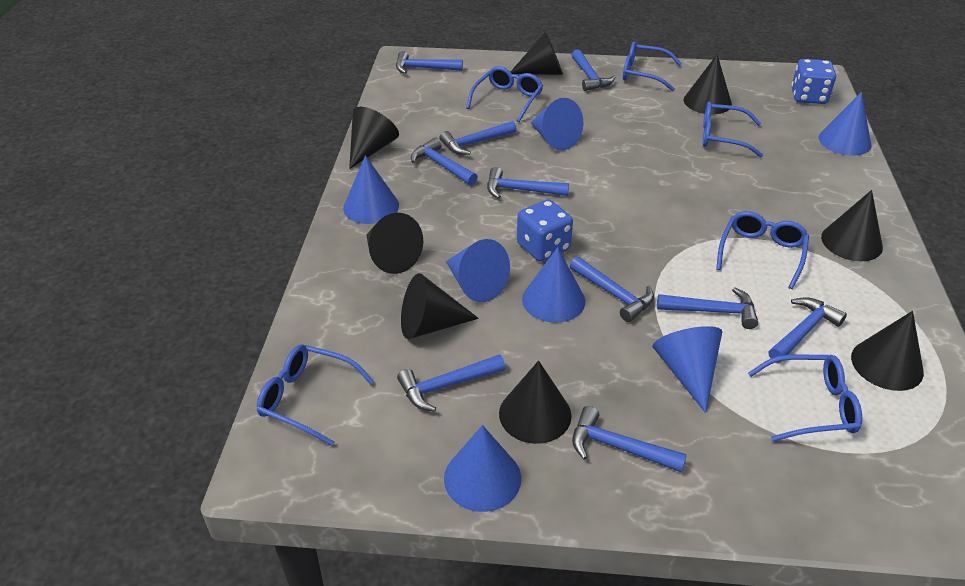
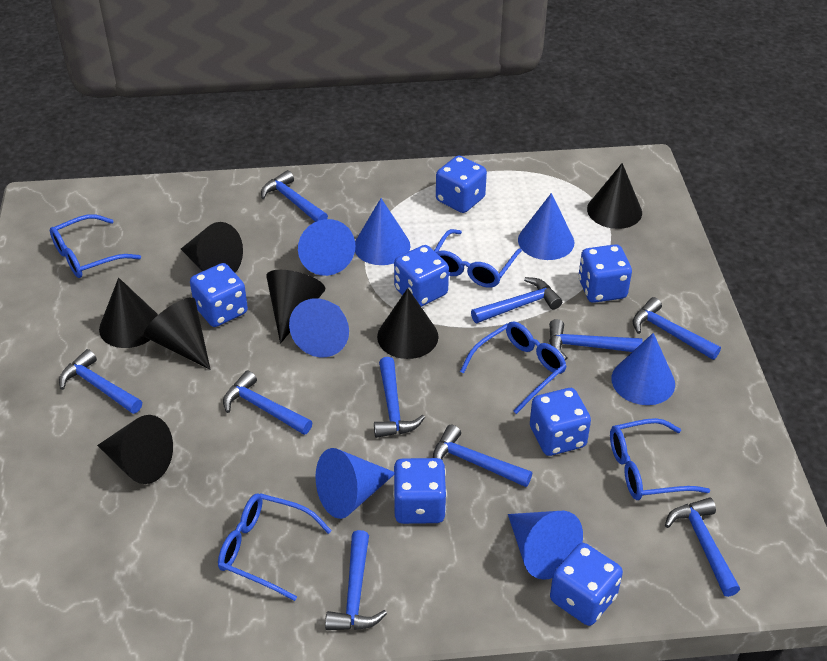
black cone: [349,107,399,169] [366,213,423,274] [401,273,479,339] [499,361,572,444] [511,31,563,75] [684,54,732,114] [821,190,883,261] [851,311,924,391] = 8 -> [97,415,173,484] [99,278,158,348] [144,297,211,370] [181,222,243,273] [266,270,325,344] [377,288,438,359] [587,163,642,229] = 7
blue dice: [517,199,573,261] [792,59,836,104] = 2 -> [190,263,248,327] [393,458,447,524] [394,245,449,307] [436,155,487,213] [530,388,591,456] [550,543,623,626] [579,244,632,303] = 7
blue glasses: [257,344,374,446] [466,66,543,122] [623,42,682,91] [703,101,763,157] [716,211,809,289] [748,354,862,442] = 6 -> [50,214,141,278] [218,493,332,601] [434,229,522,288] [460,321,567,414] [610,418,710,500] = 5

